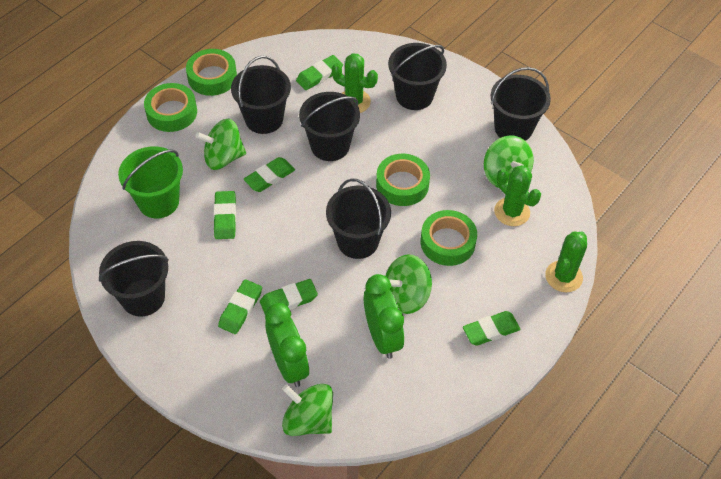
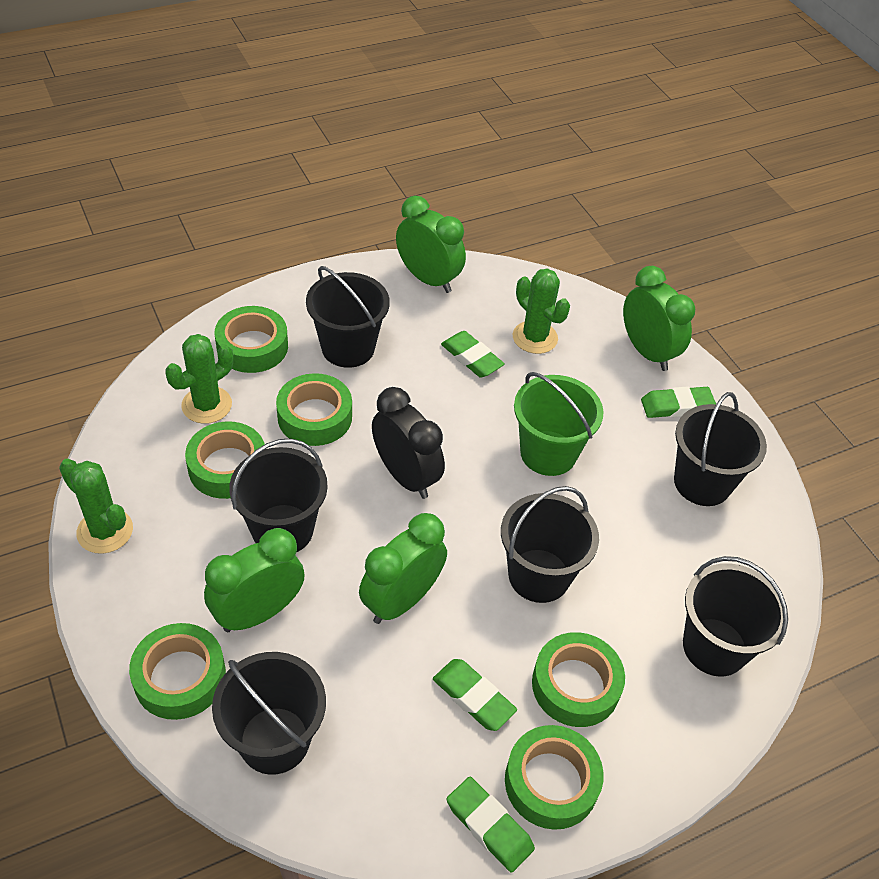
black clock: none = 0 -> [372,387,445,499] = 1
green clock: [265,303,309,387] [364,274,404,359] = 2 -> [204,528,305,632] [359,513,447,624] [396,196,466,293] [623,266,695,371] = 4
green eraser: [214,191,236,239] [218,279,262,334] [244,157,295,192] [260,279,318,314] [296,55,343,90] [463,311,520,346] = 6 -> [433,659,517,731] [441,331,505,378] [447,777,535,873] [641,386,716,418] = 4
green spinning top: [195,119,246,170] [282,384,333,436] [385,254,432,314] [484,135,534,188] = 4 -> none = 0
green tape: [144,83,197,132] [186,49,237,96] [376,154,430,206] [421,210,477,266] = 4 -> [129,623,226,720] [185,421,265,499] [215,306,288,373] [276,373,352,446] [505,725,604,830] [532,632,625,727] = 6

